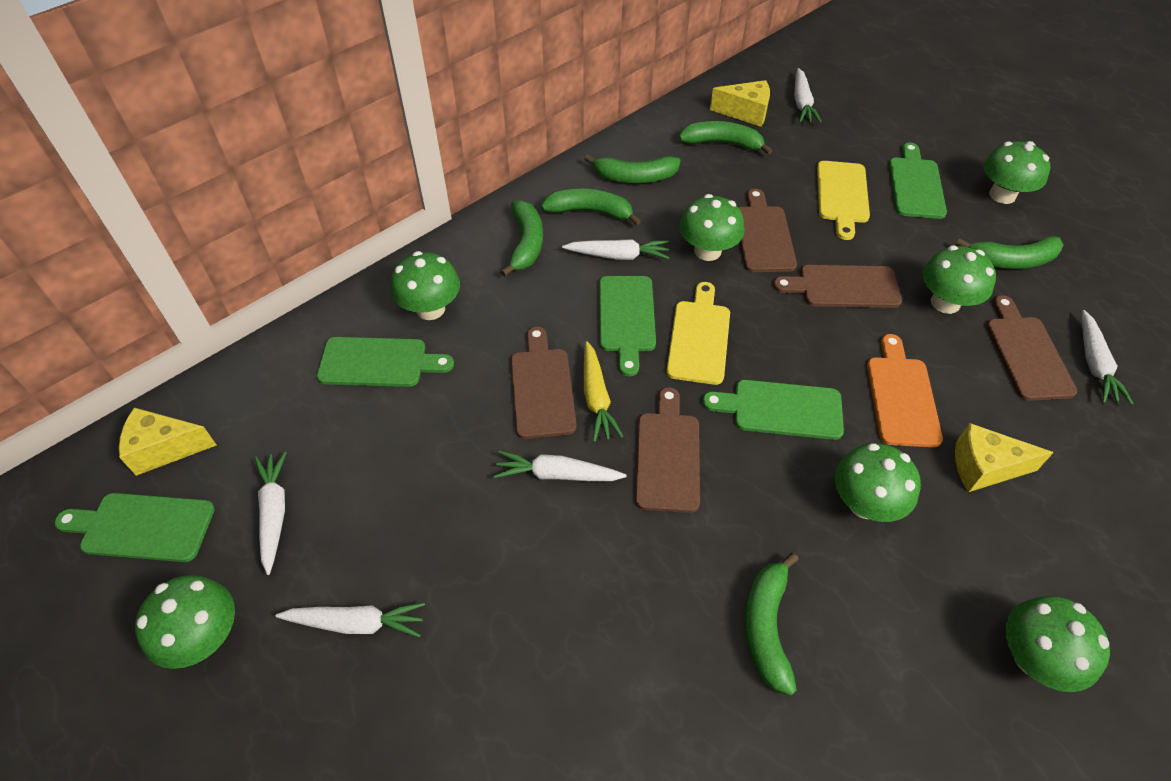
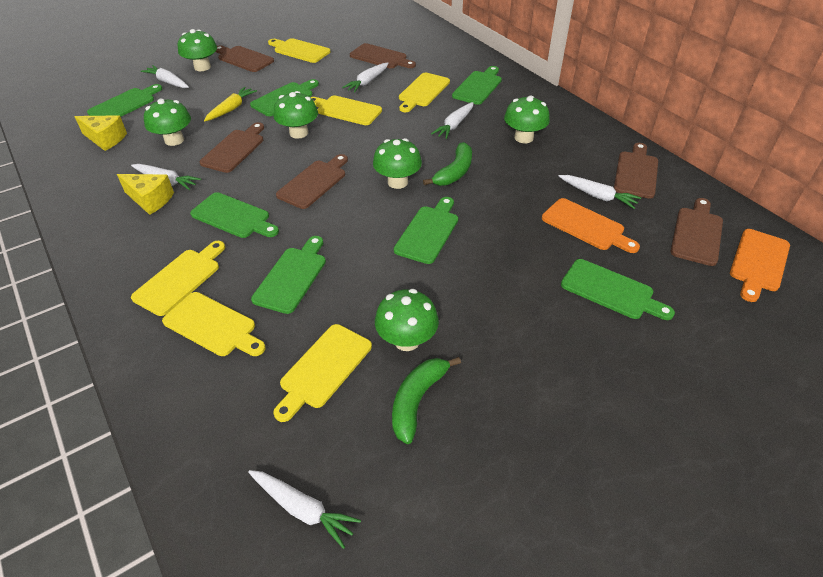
brown cutting board: [511,327,576,439] [635,387,700,513] [739,188,797,272] [773,265,902,308] [986,295,1077,401] = 5 -> [200,122,264,173] [215,45,274,72] [276,154,348,209] [350,43,416,69] [614,143,658,199] [671,198,723,266] = 6
green banana: [501,200,543,277] [541,188,641,225] [584,154,681,183] [678,121,773,155] [745,553,799,696] [956,236,1063,269] = 6 -> [392,357,461,444] [423,142,472,186] = 2
green cutting board: [54,493,215,562] [317,337,454,387] [599,276,656,376] [702,380,844,440] [889,143,947,219] = 5 -> [87,84,162,117] [190,192,279,238] [250,79,319,116] [251,236,326,314] [394,197,458,264] [452,66,502,105] [561,259,675,320] = 7
green mushroom: [135,575,235,669] [391,251,460,320] [679,194,744,261] [835,443,921,522] [923,245,996,314] [984,141,1050,204] [1005,596,1110,692] = 7 -> [144,98,191,146] [178,29,217,71] [273,91,318,139] [373,138,422,189] [375,289,439,351] [504,95,550,143] = 6
orange cutting board: [867,334,943,447] = 1 -> [542,198,640,253] [730,229,790,302] = 2
yellow cheese: [119,407,217,476] [710,80,770,127] [955,423,1054,492] = 3 -> [74,115,127,151] [117,174,174,215] = 2
yellow cutting board: [666,282,730,385] [817,161,870,240] = 2 -> [131,241,225,316] [162,292,266,356] [268,38,331,63] [273,324,372,422] [310,95,382,125] [399,73,450,112] = 6

